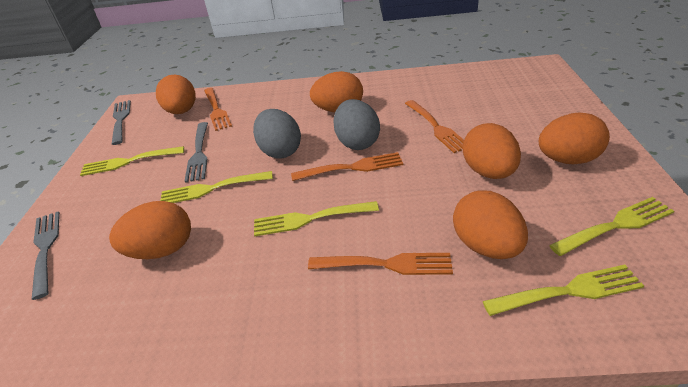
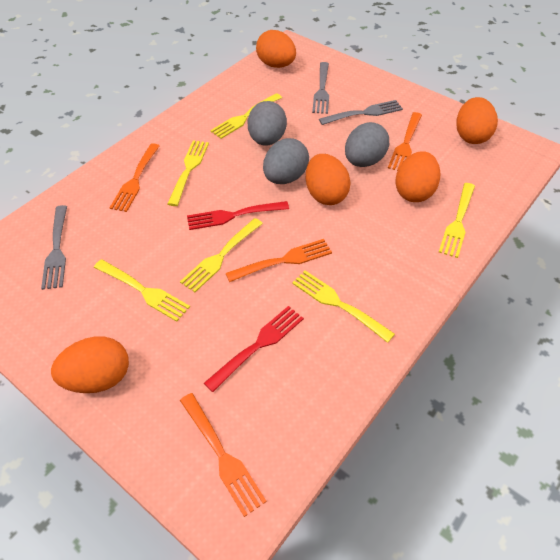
grey egg: [253,109,301,159] [333,99,380,150] = 2 -> [248,101,287,146] [263,138,309,184] [345,122,389,167] = 3
orange egg: [109,201,191,259] [156,75,196,114] [310,71,363,112] [453,191,528,259] [463,123,521,179] [539,112,610,165] = 6 -> [51,336,129,393] [256,30,296,68] [306,154,351,205] [396,151,440,202] [456,97,498,144] = 5
red fork: none = 0 -> [187,201,289,230] [204,306,304,392] = 2
yellow fork: [80,146,184,176] [160,171,273,203] [254,201,379,237] [483,265,644,316] [549,197,674,256] = 5 -> [94,259,190,322] [167,140,209,206] [180,218,263,292] [210,93,282,139] [292,271,395,343] [439,183,475,258] = 6

